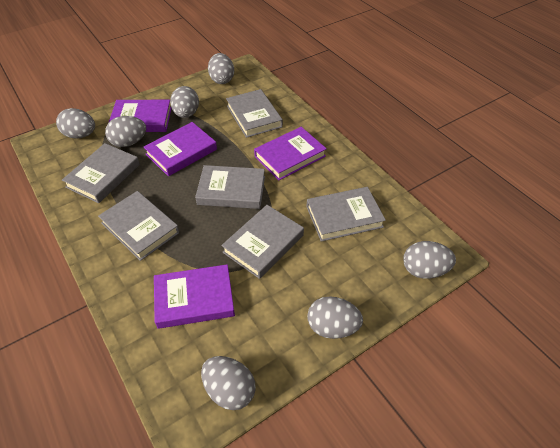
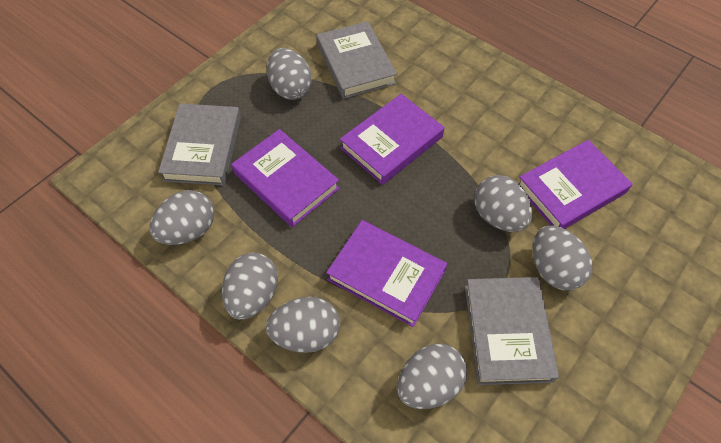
grey book: [62,143,140,203] [98,191,180,261] [195,165,265,209] [221,205,304,279] [226,89,283,138] [306,187,386,242] = 6 -> [158,103,241,186] [317,21,397,99] [465,277,559,385] = 3

